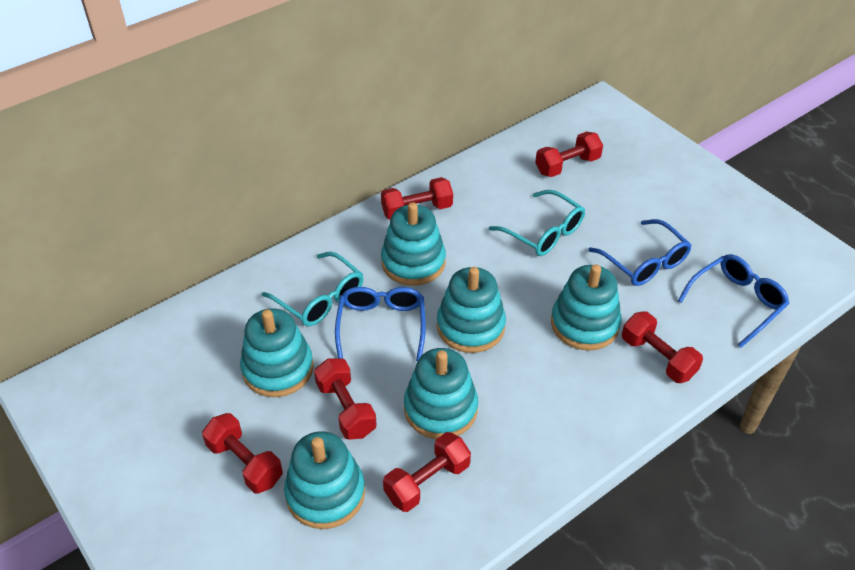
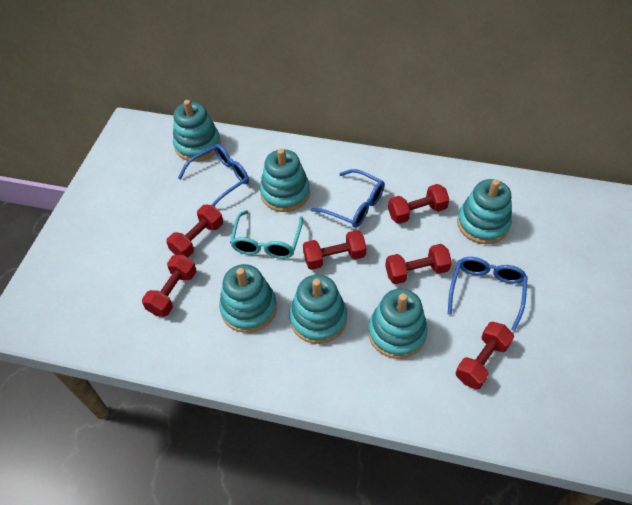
turquoise glasses: [262,252,363,326] [489,190,585,256] = 2 -> [230,210,303,259] = 1

